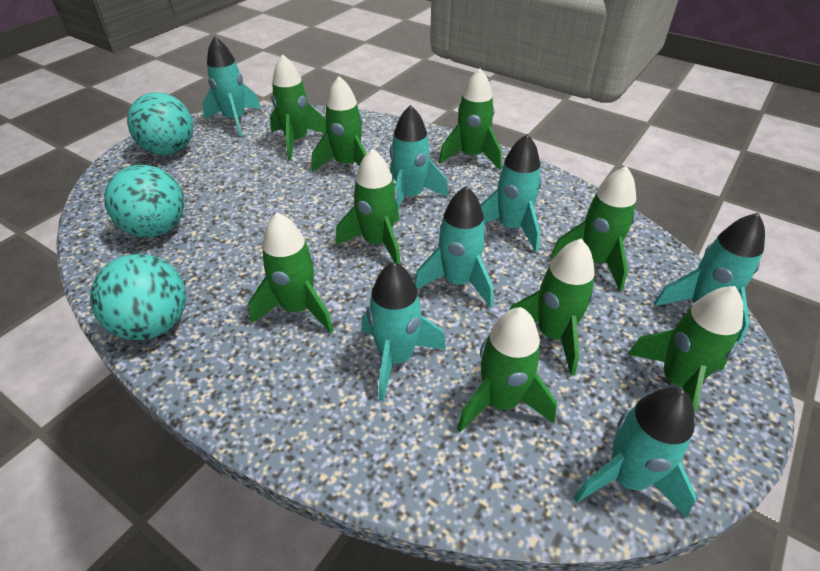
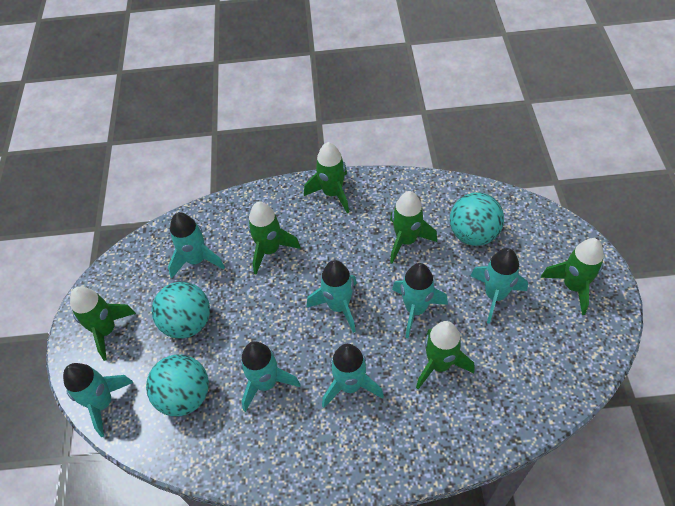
green rocket: [248,213,334,333] [270,54,327,160] [312,76,367,172] [336,148,401,265] [439,69,502,170] [457,307,557,432] [510,239,595,376] [551,166,636,291] [627,286,743,414] = 9 -> [70,287,136,361] [248,202,301,274] [304,142,349,213] [390,191,437,264] [416,321,474,389] [541,238,604,315] = 6

